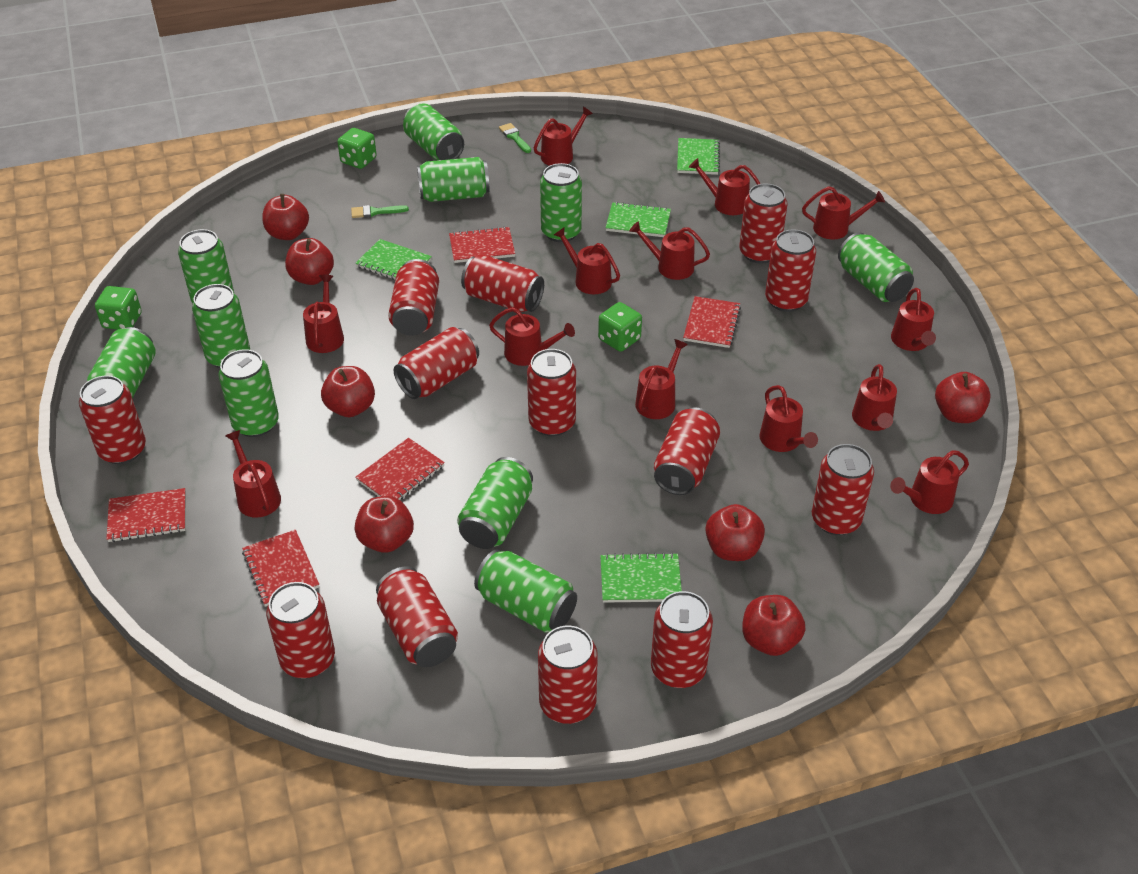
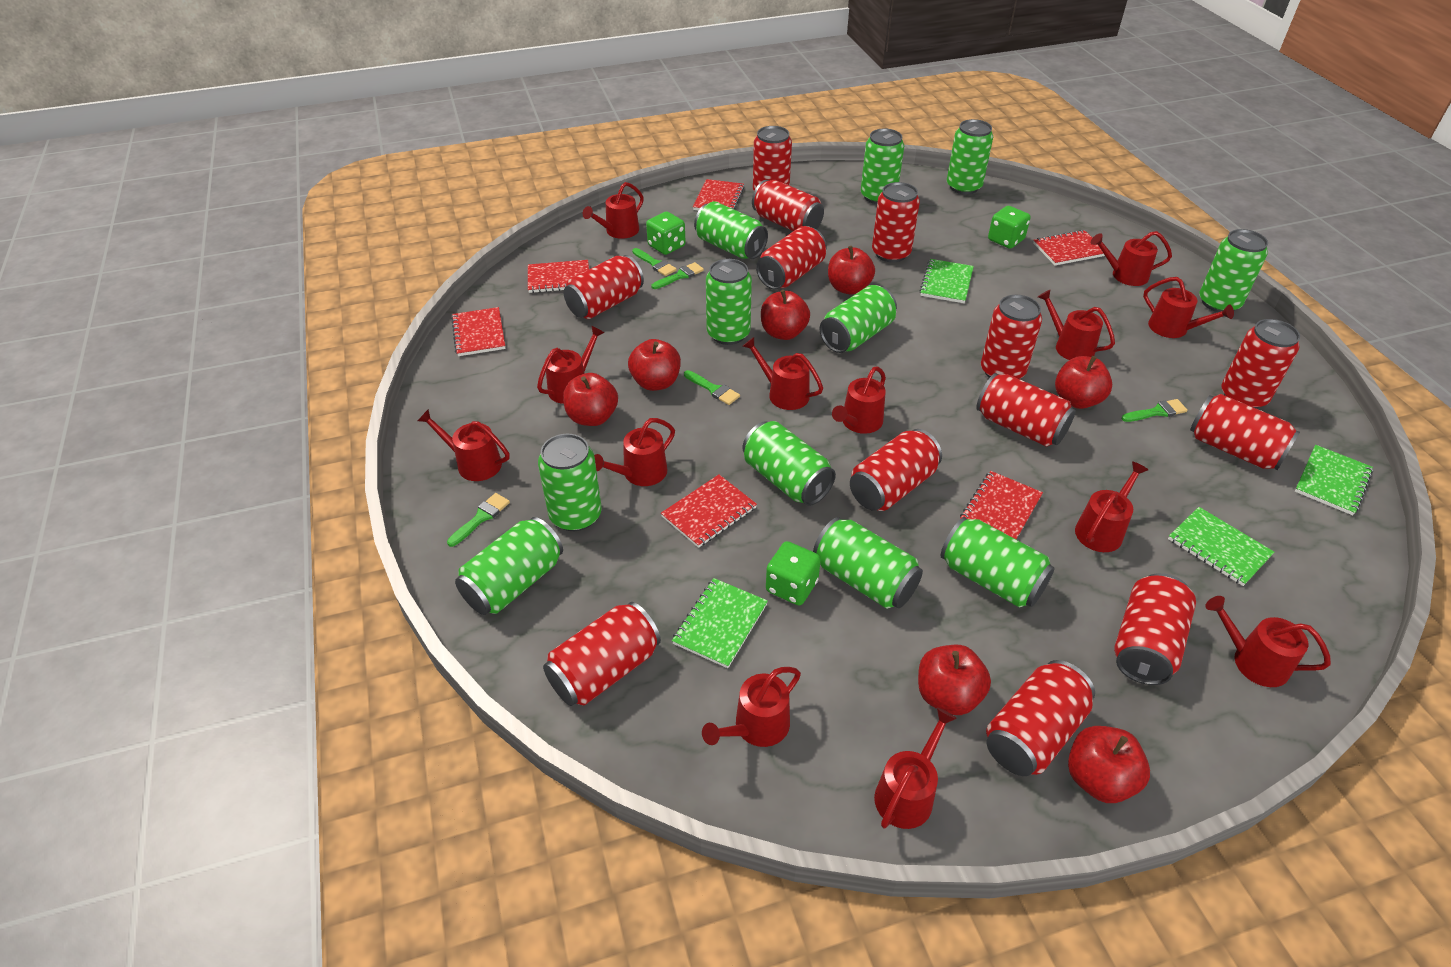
green brush: [351,205,409,218] [499,123,531,153] = 2 -> [447,493,510,547] [632,248,677,276] [651,262,704,289] [684,370,740,405] [1122,399,1188,422] = 5
green can: [87,327,156,398] [178,229,234,303] [192,284,250,368] [219,349,279,437] [403,103,464,161] [417,157,489,202] [457,457,533,549] [474,549,577,633] [540,163,582,242] [838,232,914,302] = 10 -> [455,517,563,615] [538,434,602,531] [694,201,768,259] [706,259,752,345] [743,421,836,506] [813,517,923,609] [819,285,897,353] [861,129,904,204] [940,517,1055,608] [947,119,993,194] [1199,229,1268,312] = 11
red notebook: [107,488,186,542] [242,530,319,606] [355,438,445,500] [449,227,515,263] [683,296,741,348] = 5 -> [451,307,506,356] [528,260,589,293] [661,475,757,548] [693,179,745,211] [960,471,1043,539] [1033,230,1105,265] = 6

